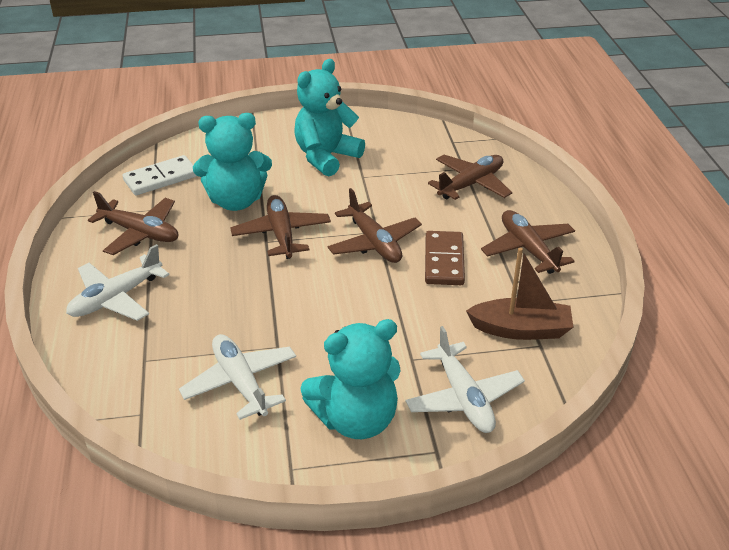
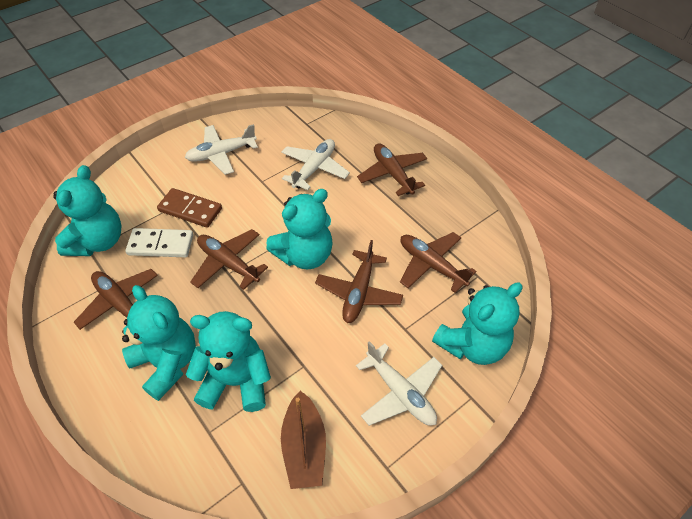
turquoise teddy bear: [193,113,272,211] [294,59,365,176] [300,319,400,439] = 3 -> [53,165,122,256] [122,285,196,401] [186,311,271,412] [266,189,333,269] [432,282,523,365] = 5

